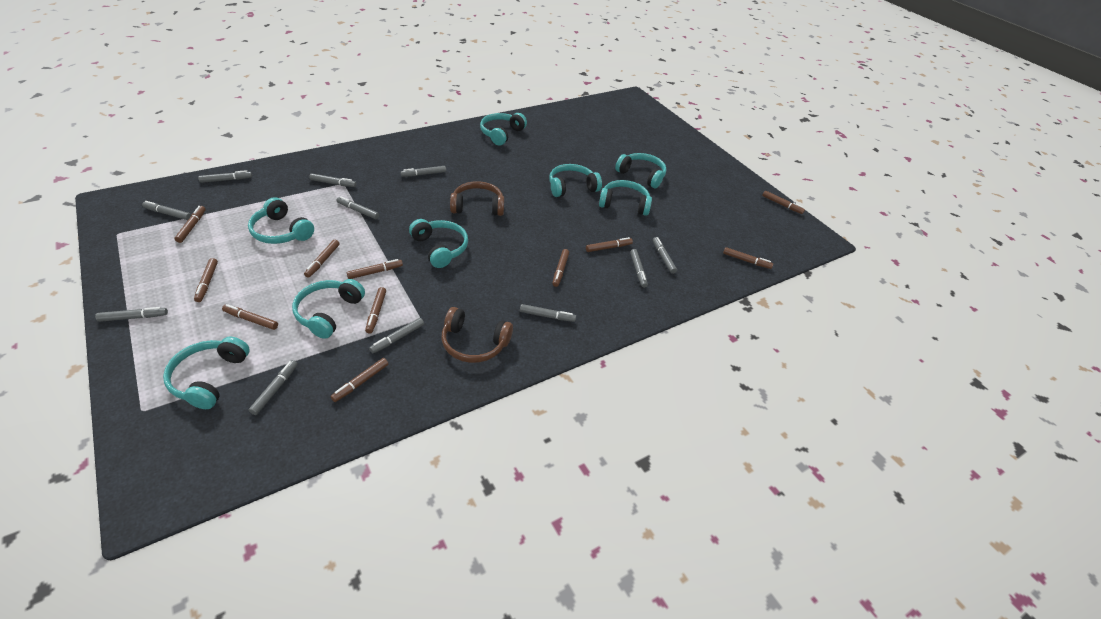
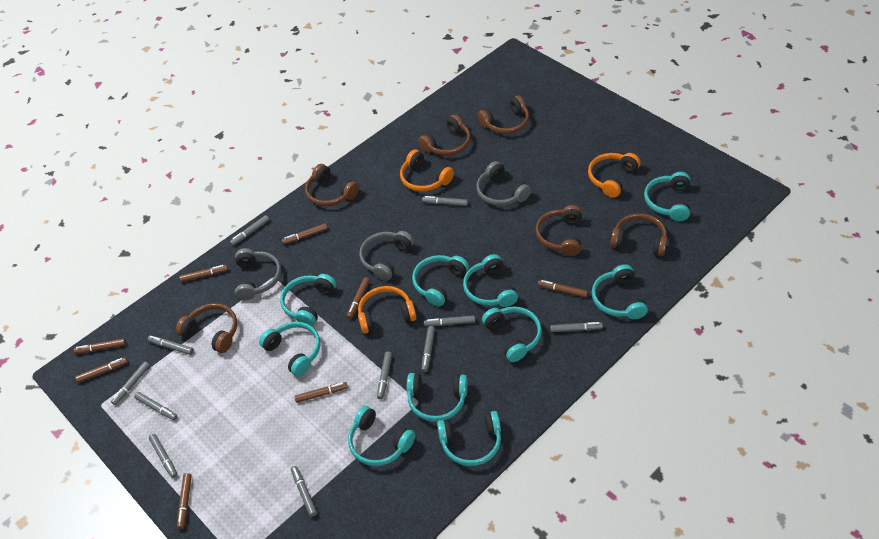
brown headphones: [442,307,513,363] [450,181,504,216] = 2 -> [176,303,237,353] [305,164,359,207] [418,114,471,156] [478,95,529,134] [535,205,582,256] [610,213,667,256] = 6
brown marker: [174,206,206,243] [194,258,218,302] [222,304,278,330] [304,240,340,278] [331,358,388,402] [347,259,403,279] [365,287,386,334] [552,249,569,287] [586,237,633,252] [723,247,773,269] [762,191,805,214] = 11 -> [74,338,126,354] [75,357,128,383] [177,473,192,529] [179,265,228,282] [282,223,328,244] [294,382,348,403] [347,277,370,319] [538,280,588,298] = 8
grey headphones: none = 0 -> [235,248,281,300] [359,231,414,281] [476,161,531,206] = 3
orange headphones: none = 0 -> [358,286,416,334] [400,150,454,192] [588,153,641,198] = 3
turquoise headphones: [163,337,250,409] [248,197,314,244] [292,279,365,339] [409,219,468,268] [480,113,527,145] [549,164,602,197] [599,180,652,216] [615,153,666,188] = 8 -> [259,322,320,376] [280,274,336,326] [348,406,415,466] [407,373,468,422] [412,255,469,307] [437,411,501,466] [463,254,518,307] [482,306,542,362] [592,264,648,319] [644,172,690,221] = 10

